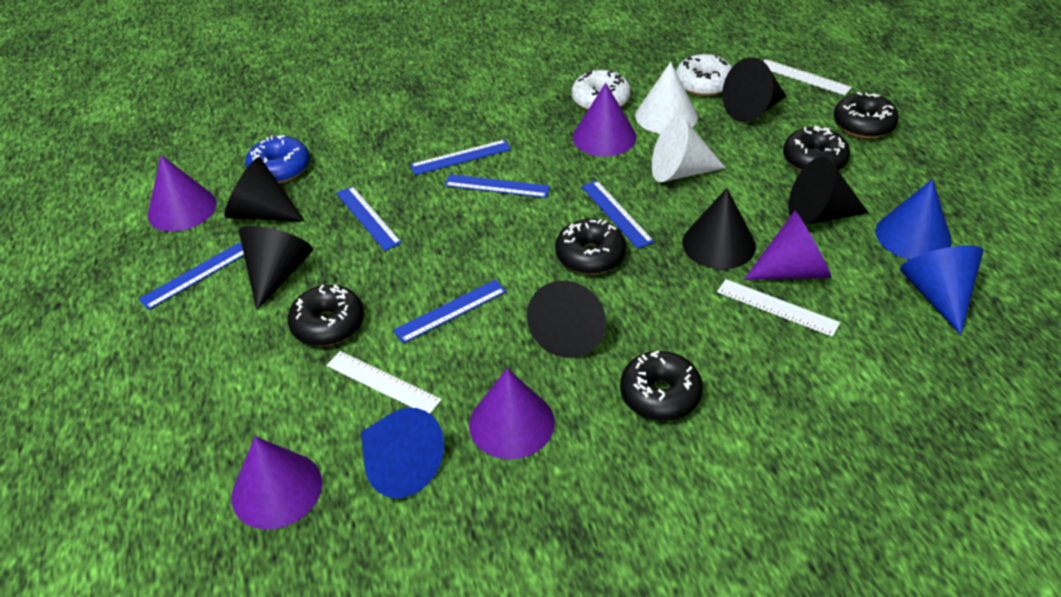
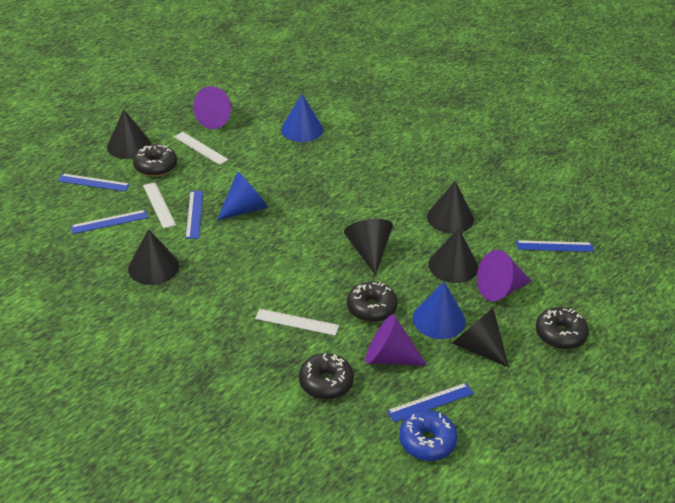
black donut: [288,285,364,346] [555,219,626,274] [620,351,703,421] [783,126,850,171] [834,92,899,139] = 5 -> [133,144,177,177] [299,353,354,400] [347,281,398,322] [536,307,589,350] = 4
blue ruler: [139,243,244,310] [336,186,402,251] [393,280,507,344] [410,140,511,175] [445,174,550,198] [581,180,654,249] = 6 -> [58,173,130,192] [71,210,148,234] [186,191,203,239] [387,383,474,422] [516,240,594,252] = 5
purple cone: [148,155,217,232] [232,436,322,529] [469,368,555,459] [573,83,637,156] [744,211,832,280] = 5 -> [193,86,232,129] [365,314,427,366] [477,250,531,301] = 3
white cone: [635,62,698,134] [652,116,726,182] = 2 -> none = 0
white donut: [572,70,631,110] [676,54,732,96] = 2 -> none = 0

